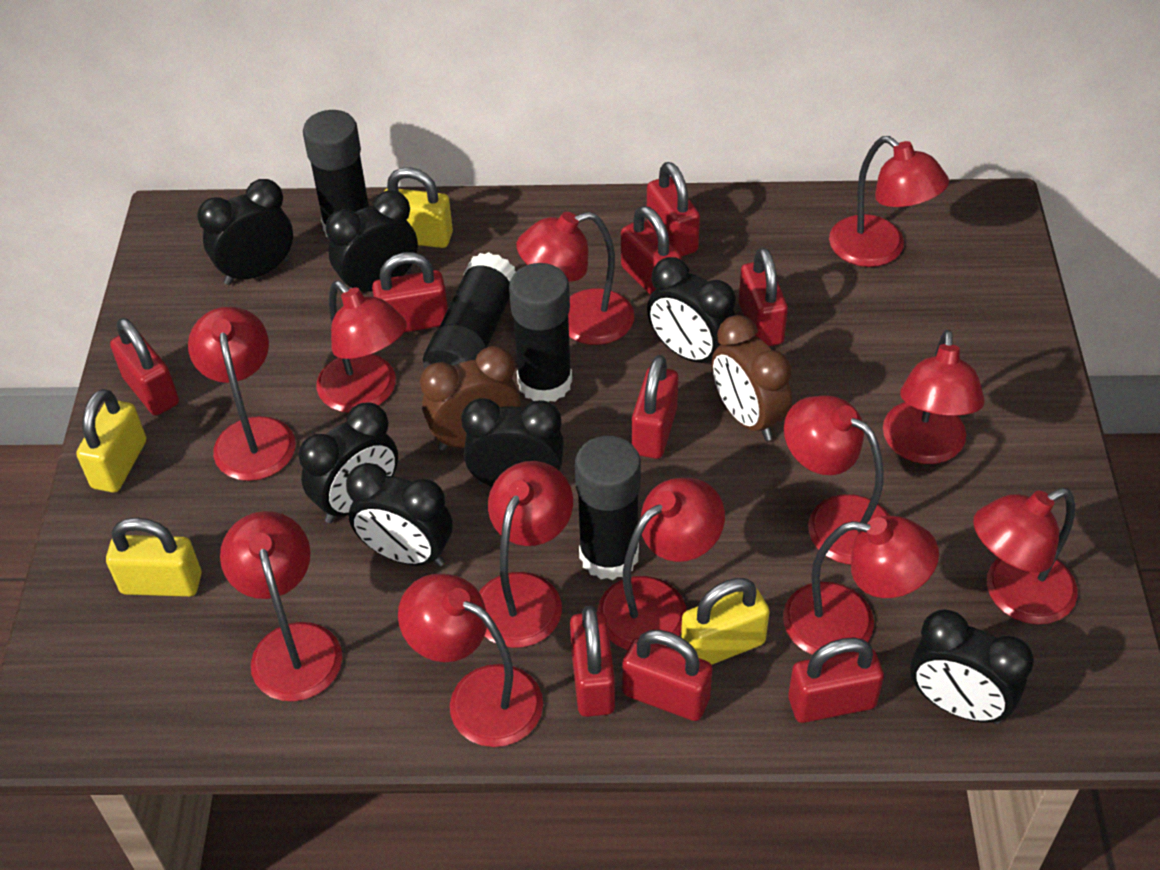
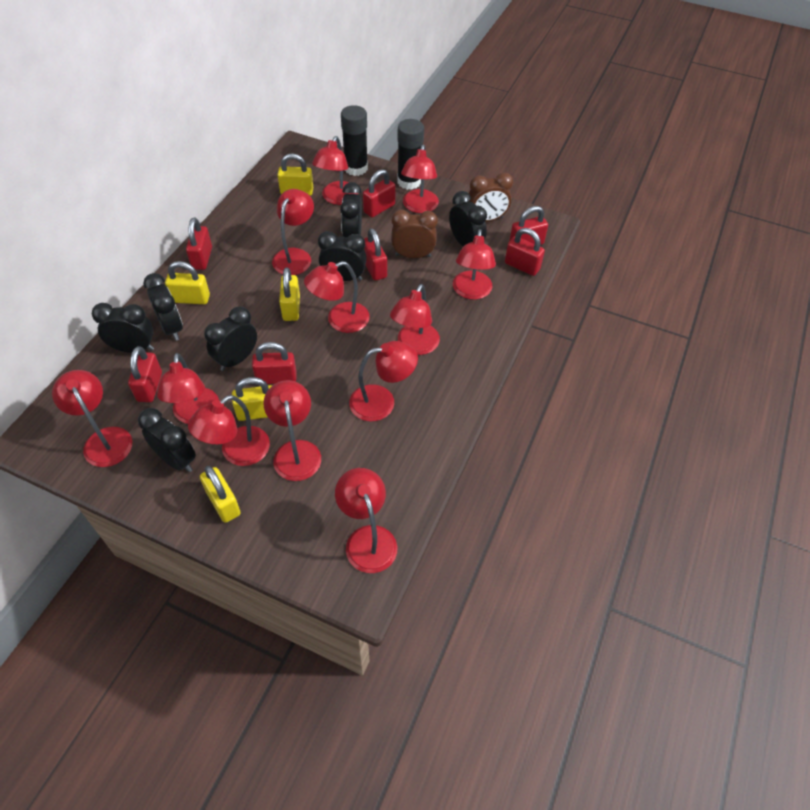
black glue stick: [303,110,369,237] [423,252,516,369] [509,263,572,402] [575,436,641,580] = 4 -> [341,105,368,176] [397,119,424,190] = 2
red padlock: [110,318,179,415] [372,252,448,332] [570,605,615,717] [621,206,682,295] [623,630,712,721] [632,355,678,459] [647,162,700,257] [739,247,788,346] [788,637,884,723] = 9 -> [128,346,162,402] [186,218,212,270] [252,342,297,384] [363,169,396,217] [364,228,387,281] [505,228,545,276] [509,206,548,245] = 7
yellow padlock: [76,389,146,493] [106,518,202,597] [384,167,453,248] [681,578,770,665] = 4 -> [165,261,210,304] [200,466,241,523] [232,377,272,421] [277,153,313,196] [279,267,300,321] = 5

